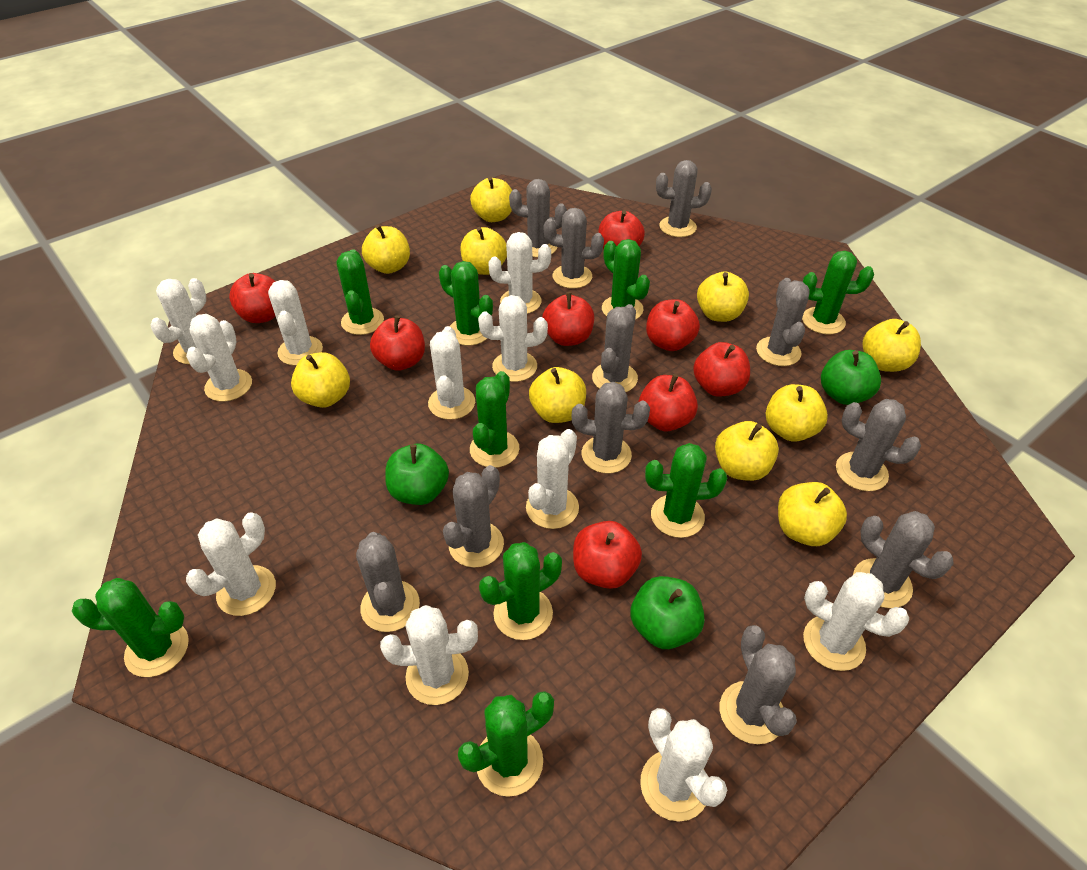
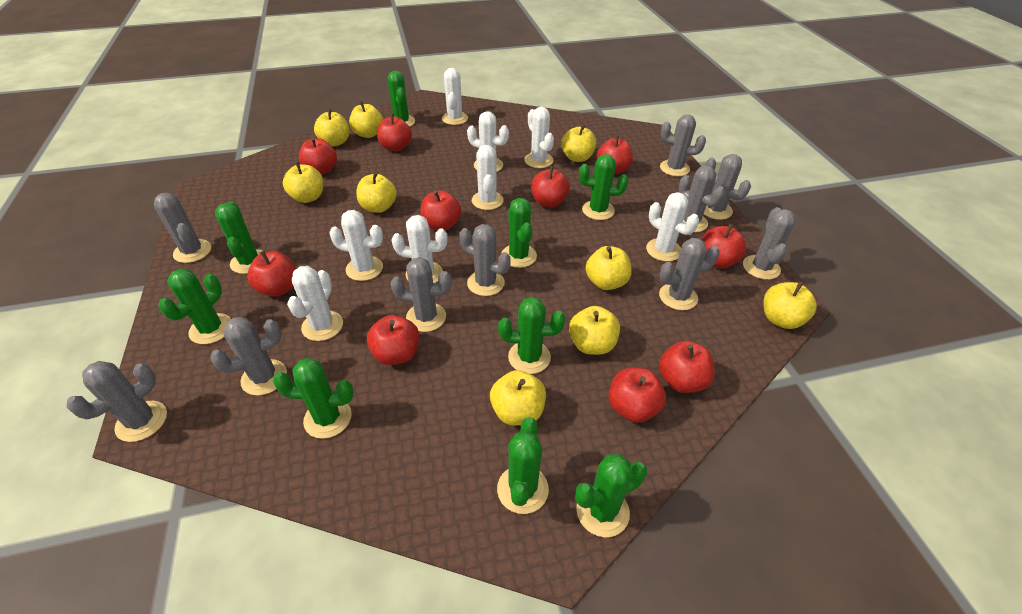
green apple: [385,444,449,505] [630,576,705,649] [821,350,881,405] = 3 -> none = 0
grey cactus: [356,532,420,632] [443,465,504,568] [509,179,567,257] [544,208,604,288] [572,382,650,473] [592,304,638,392] [656,160,712,237] [720,625,797,744] [756,278,810,366] [836,399,921,491] [853,511,954,608] = 11 -> [66,361,167,442] [154,193,211,263] [210,317,287,396] [390,257,452,332] [459,224,511,296] [659,238,720,310] [660,114,706,176] [679,166,725,232] [704,154,751,220] [743,207,796,280] = 10
red apple: [229,273,276,323] [370,315,425,371] [542,292,594,346] [573,521,642,589] [598,210,645,249] [639,374,698,431] [646,299,700,351] [693,342,750,397] = 8 -> [247,250,296,297] [299,137,337,175] [367,315,419,365] [377,113,412,151] [420,190,461,231] [531,166,570,207] [596,135,633,174] [608,368,666,423] [659,341,715,393] [702,224,746,269] = 10
white cactus: [151,278,206,364] [186,314,252,402] [186,512,276,616] [268,280,323,366] [380,605,478,705] [428,326,475,420] [478,295,548,382] [488,232,551,314] [526,429,579,529] [640,708,727,822] [803,572,910,671] = 11 -> [287,266,343,341] [329,210,383,281] [391,215,448,283] [442,68,468,125] [467,111,509,172] [472,145,504,210] [524,107,554,168] [646,192,699,262] = 8
yellow apple: [291,352,350,408] [362,225,410,274] [460,227,507,275] [470,177,512,222] [529,367,586,423] [697,272,749,322] [715,421,779,481] [766,384,828,442] [778,482,847,546] [863,319,921,372] = 10 -> [283,162,323,203] [314,108,349,146] [349,101,383,138] [357,172,397,213] [490,370,546,425] [561,124,596,162] [569,306,620,355] [586,246,632,290] [764,281,817,329] = 9

